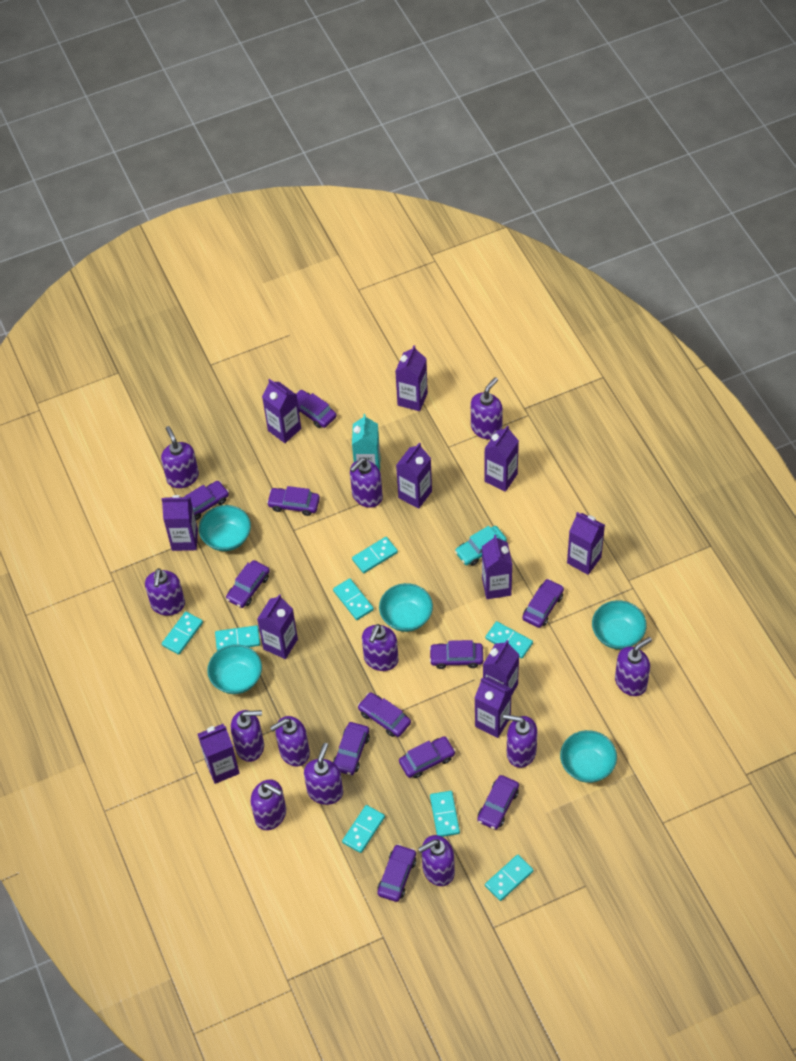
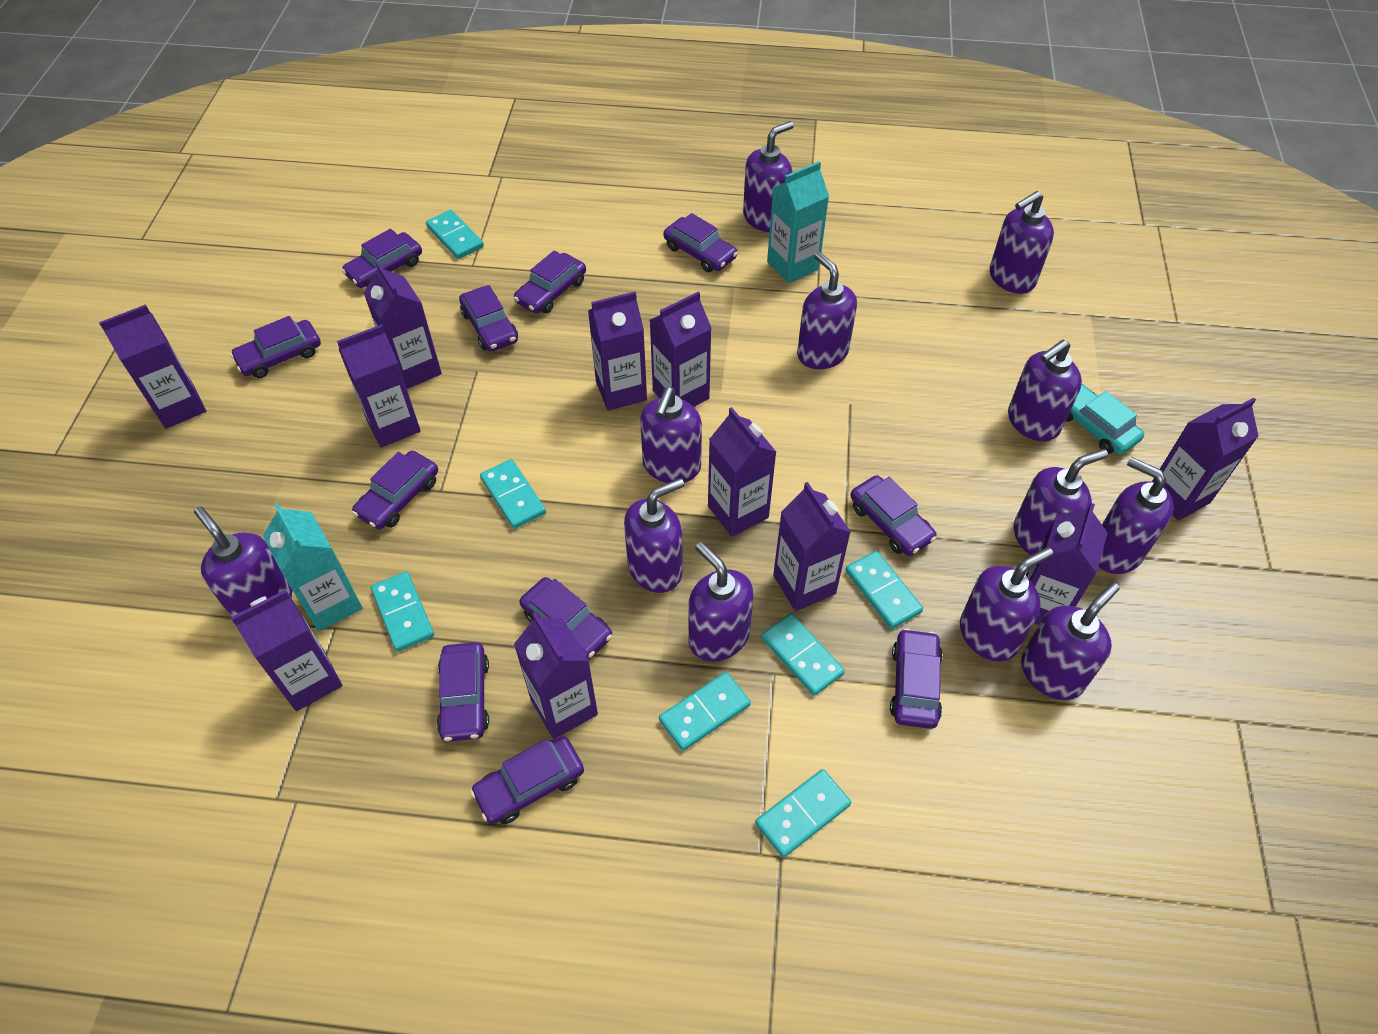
turquoise bowl: [199,505,251,551] [207,644,262,694] [379,583,433,632] [560,730,617,783] [592,600,647,649] = 5 -> none = 0
turquoise carton: [352,414,380,471] = 1 -> [263,503,363,631] [767,161,829,284] = 2
turquoise domino: [162,612,203,655] [215,625,260,651] [333,578,374,620] [342,805,385,853] [352,537,398,573] [430,791,460,837] [485,621,533,659] [485,854,534,901] = 8 -> [371,572,434,652] [426,210,484,259] [480,459,546,529] [659,672,751,751] [755,769,851,858] [761,613,845,696] [845,551,923,629] = 7

